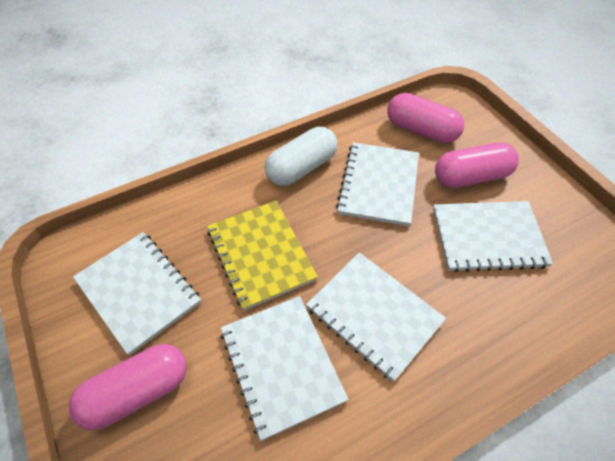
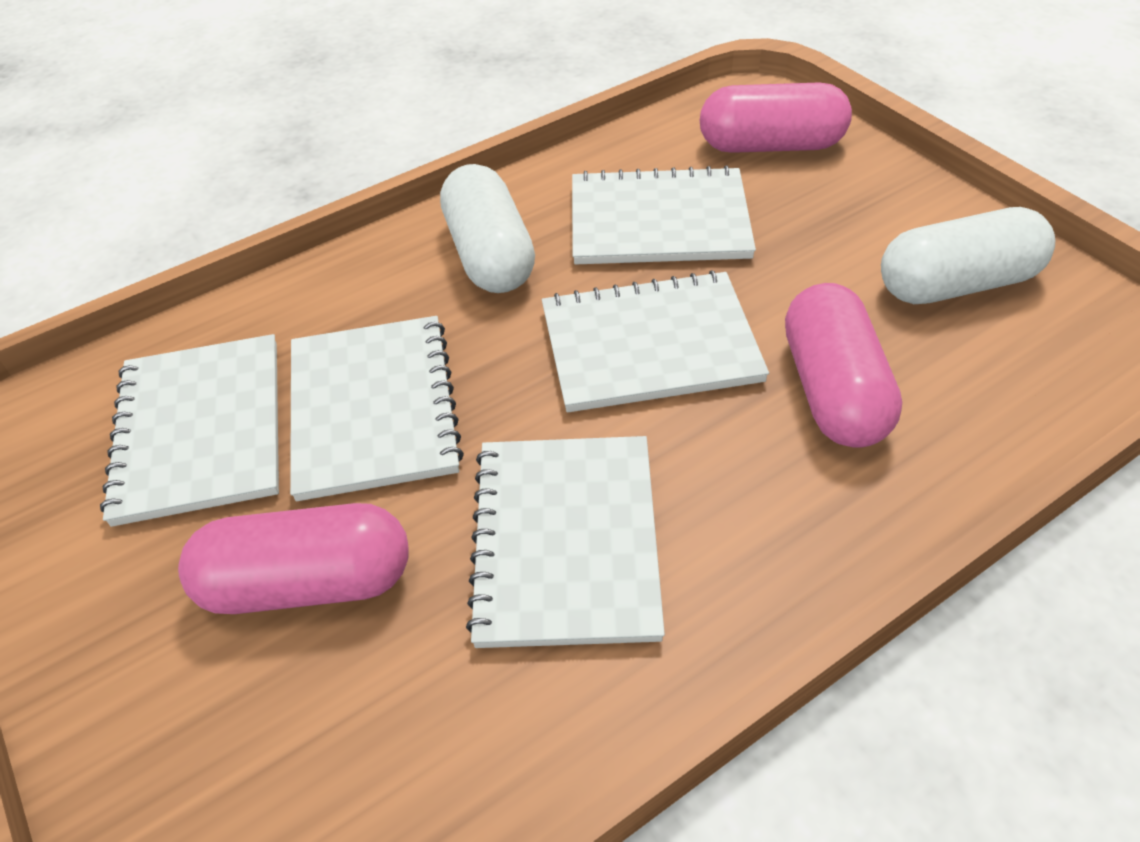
white capsule: [265,127,337,186] = 1 -> [440,164,535,293] [881,207,1055,304] = 2
yellow notebook: [207,201,318,311] = 1 -> none = 0

